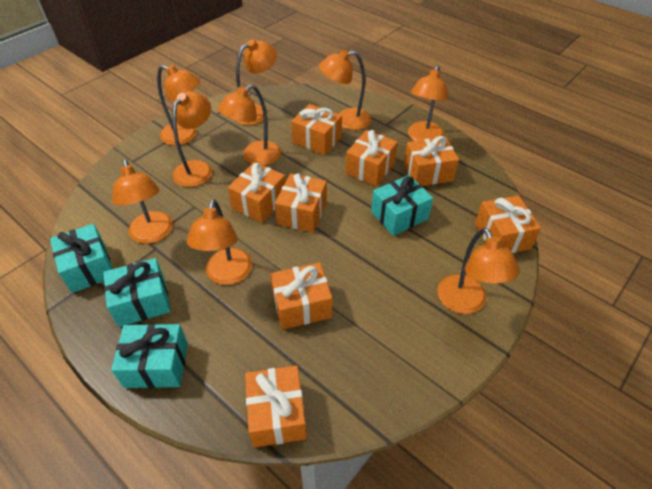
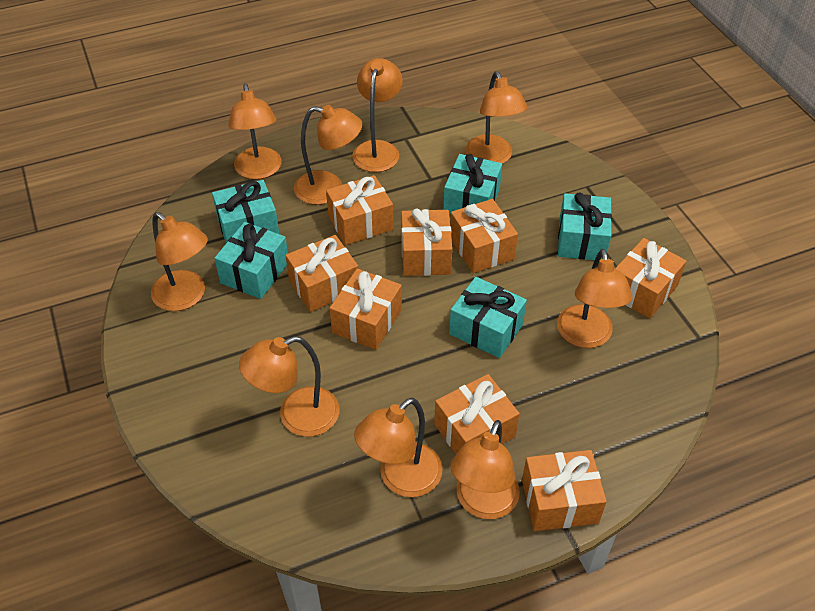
turquoise gift: [50,224,113,293] [103,258,171,327] [111,324,188,388] [371,175,433,236] = 4 -> [212,180,279,243] [214,222,288,299] [443,154,502,215] [449,277,527,358] [558,192,612,260] = 5

